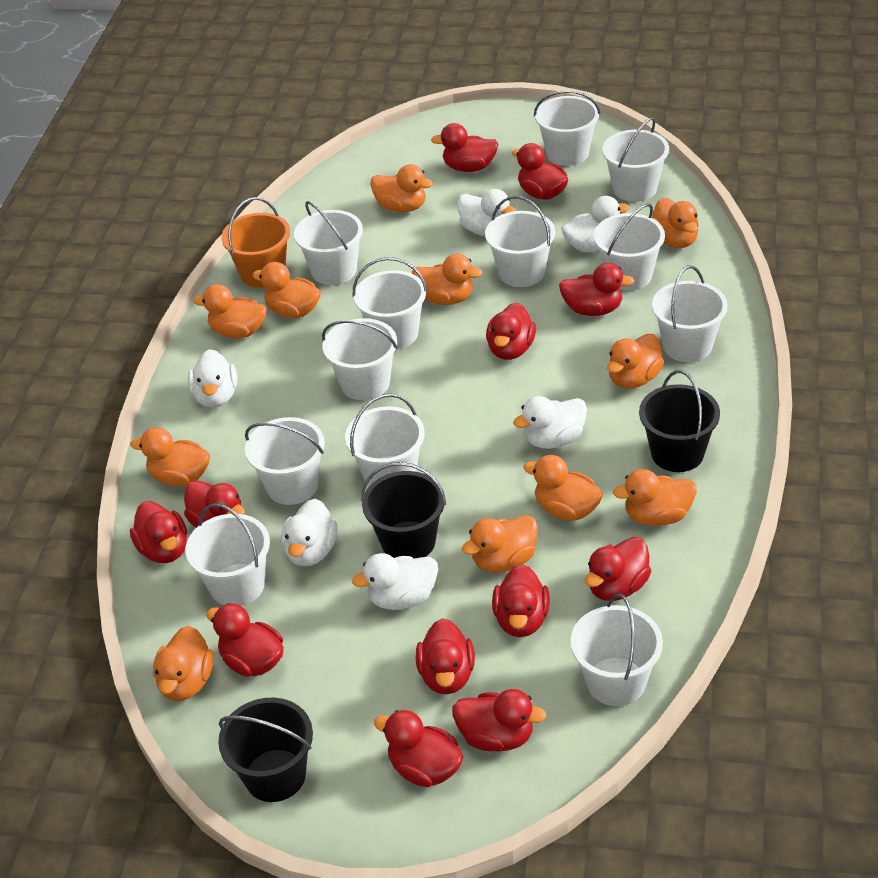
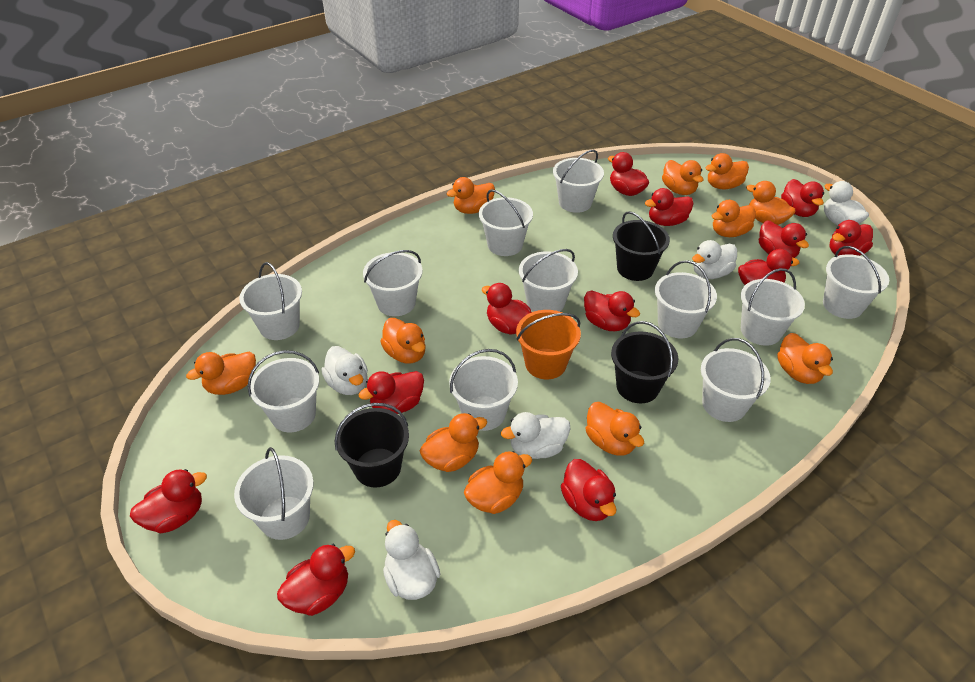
white duck: [188,349,237,408] [282,499,338,566] [352,553,438,610] [457,189,516,236] [513,396,587,449] [561,196,629,252] = 6 -> [321,346,368,395] [383,520,440,600] [501,412,570,459] [692,240,737,279] [824,181,869,225] = 5

